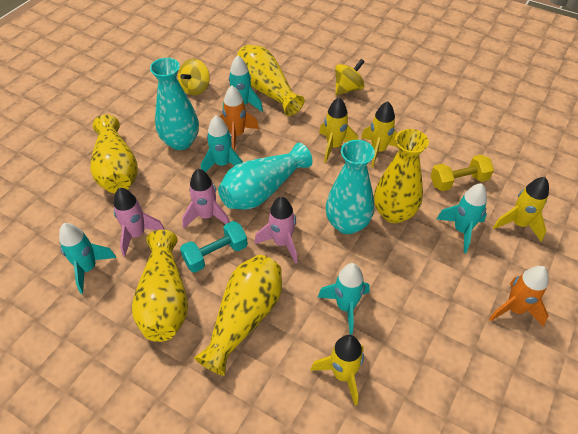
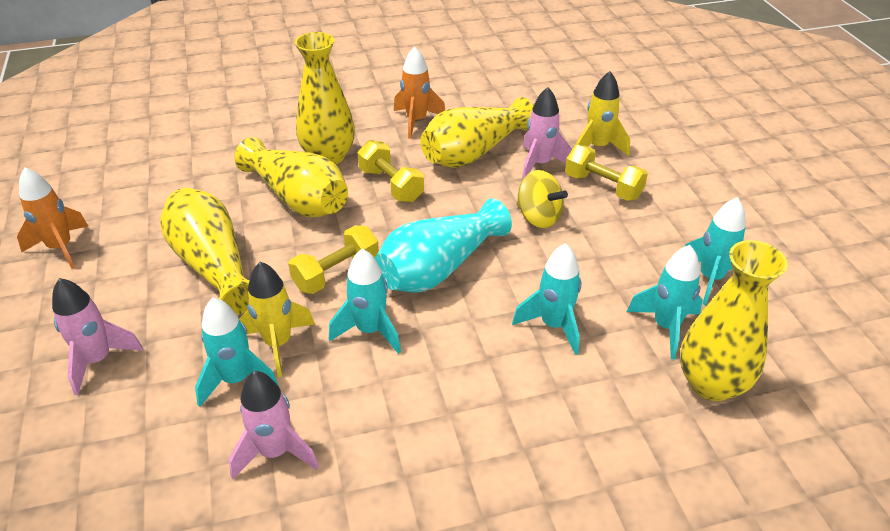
turquoise dumbbell: [180,221,248,273] = 1 -> none = 0
turquoise vase: [150,58,199,150] [218,143,312,210] [326,140,375,234] = 3 -> [375,198,512,293] = 1
yellow dumbbell: [431,154,494,191] = 1 -> [288,225,379,294] [358,140,424,202] [565,145,648,201] = 3
yellow rocket: [311,335,364,406] [319,97,358,163] [361,101,398,168] [493,177,549,242] = 4 -> [239,262,315,377] [576,71,630,156] = 2
yellow spinning top: [178,59,210,95] [335,59,365,95] = 2 -> [517,170,568,228] = 1

